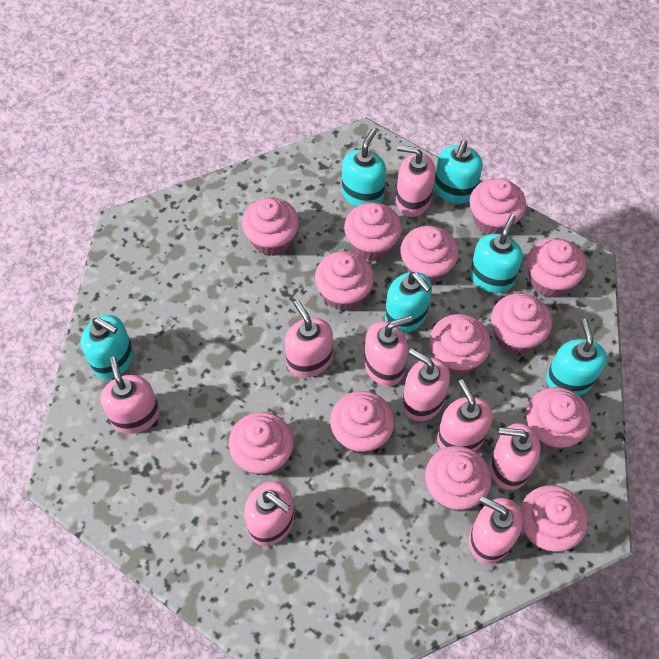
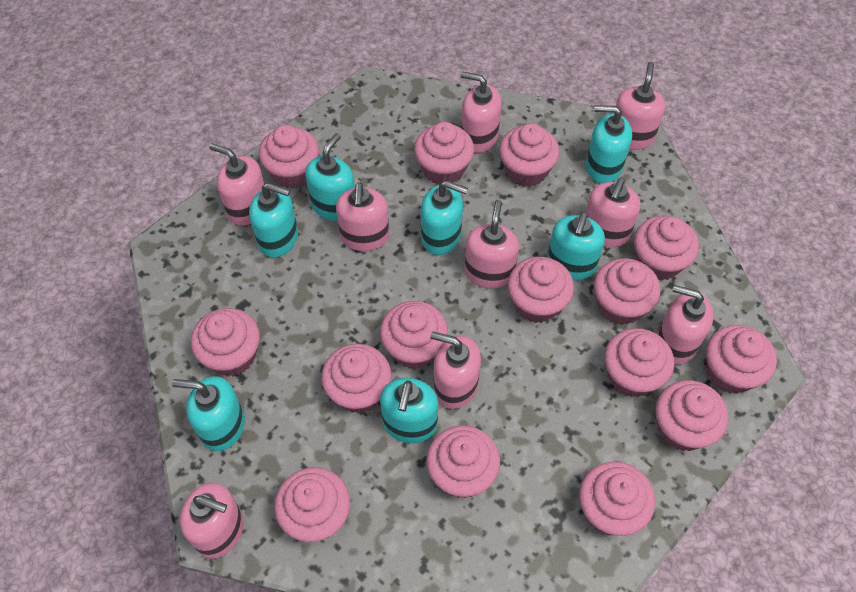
pink cupcake: [229,412,293,476] [242,198,299,256] [315,251,374,311] [330,391,394,454] [344,202,402,261] [400,226,459,284] [425,446,491,511] [430,314,491,375] [470,179,526,235] [491,293,552,354] [520,485,588,552] [526,387,591,450] [527,238,586,297] = 13 -> [191,308,260,376] [259,125,319,189] [274,467,350,542] [321,344,392,413] [380,301,448,369] [414,122,474,185] [426,425,500,498] [499,123,559,187] [508,257,574,323] [579,461,655,536] [594,258,660,325] [604,328,674,397] [634,216,699,281] [656,380,728,451] [706,325,777,394] = 15
turquoise soap dispenser: [81,315,134,379] [342,129,386,207] [385,272,432,333] [434,140,483,204] [470,214,523,293] [546,319,607,396] = 6 -> [172,376,245,451] [249,183,298,257] [305,133,355,221] [380,378,438,443] [421,180,468,255] [547,212,605,280] [586,105,632,183] = 7

